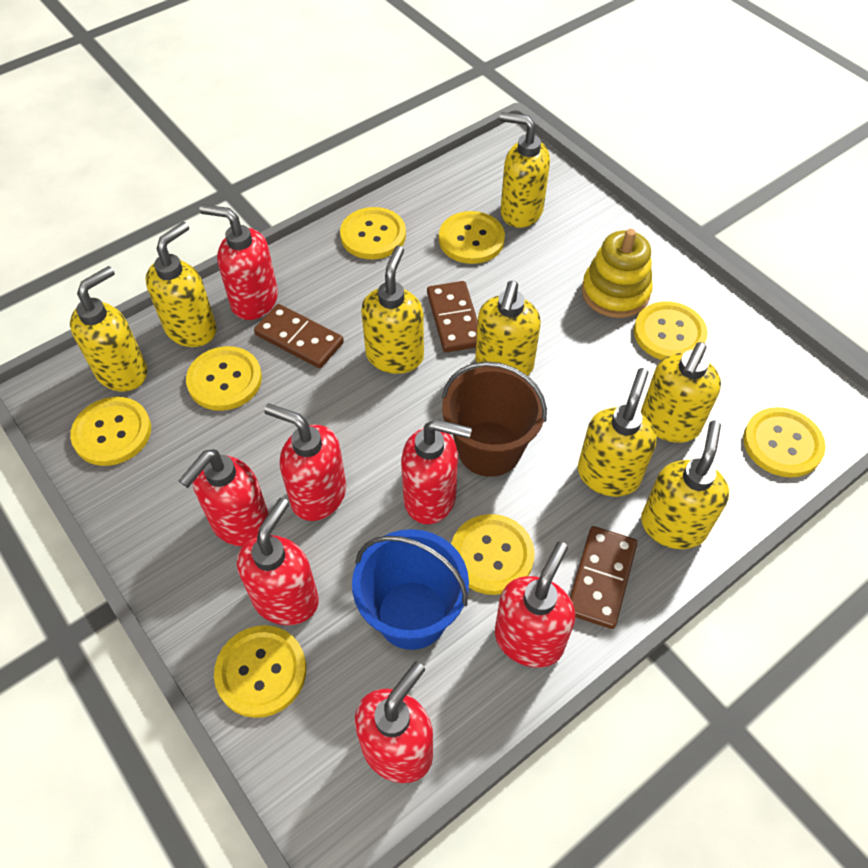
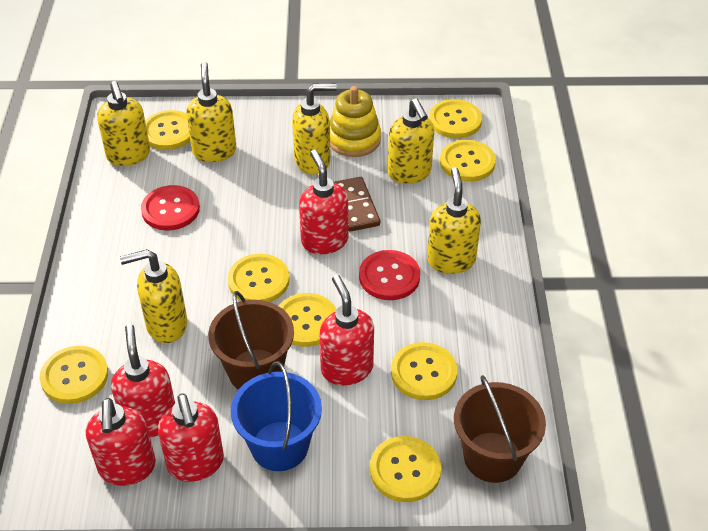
brown bucket: [442,361,547,477] = 1 -> [208,291,294,390] [454,375,546,483] = 2
brown domino: [254,304,344,368] [427,281,478,352] [570,526,637,629] = 3 -> [333,177,380,232] = 1
red button: none = 0 -> [141,185,200,231] [359,250,420,300] = 2
red soap dispenser: [179,449,269,547] [199,204,278,320] [237,498,319,625] [264,404,346,521] [355,662,433,783] [401,419,472,524] [495,541,575,668] = 7 -> [86,398,156,486] [111,324,175,437] [158,394,224,482] [299,150,349,254] [320,275,374,386] = 5
yellow soap dispenser: [70,266,147,391] [145,222,217,347] [361,245,424,374] [475,281,541,376] [500,112,550,228] [578,368,657,497] [641,342,721,443] [641,420,729,549] = 8 -> [97,81,150,166] [120,249,187,343] [186,62,236,162] [292,83,337,175] [388,98,434,184] [427,167,481,274] = 6

